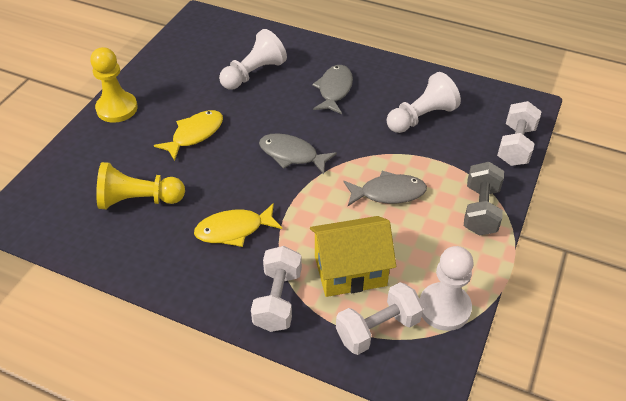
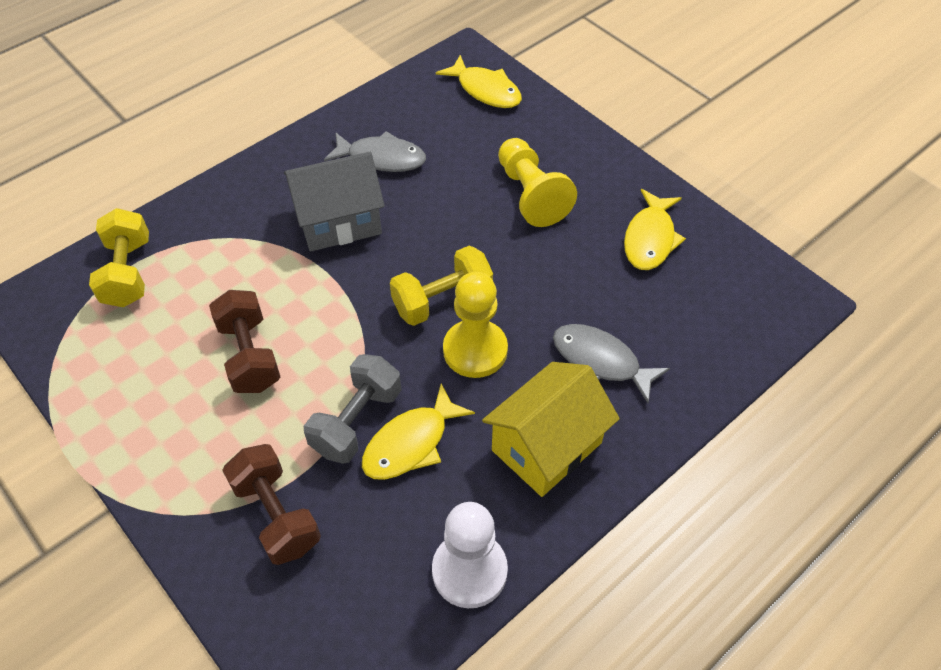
brown dumbbell: none = 0 -> [209,290,281,393] [222,444,321,565] = 2
grey fish: [259,133,337,174] [312,65,353,114] [344,171,427,206] = 3 -> [324,131,426,172] [553,324,670,403] = 2
grey house: none = 0 -> [284,152,385,252] = 1
white dumbbell: [251,246,302,332] [336,282,424,355] [497,101,542,166] = 3 -> none = 0
white pawn: [219,29,287,90] [387,72,461,133] [420,246,474,331] = 3 -> [432,502,508,608] = 1
yellow dumbbell: none = 0 -> [89,208,149,307] [390,246,493,326] = 2
yellow fish: [154,110,223,161] [194,203,282,247] = 2 -> [362,384,475,480] [436,55,522,108] [624,189,686,270] = 3

